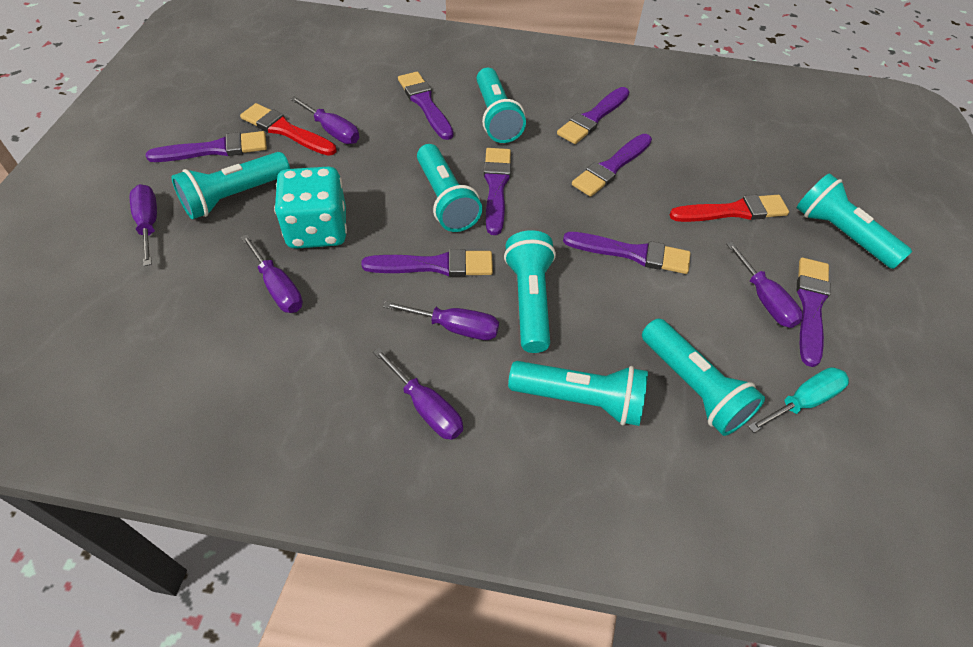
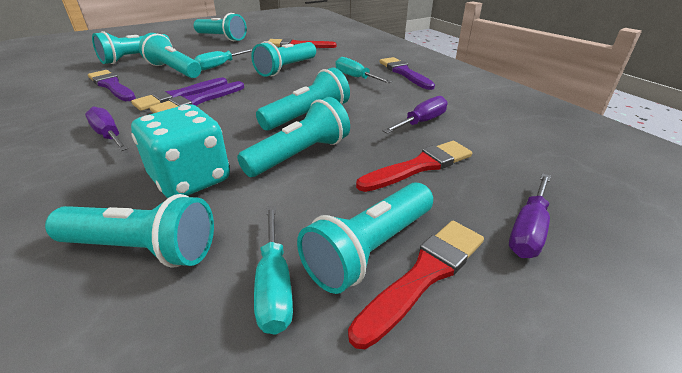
purple brush: [146,131,267,162] [361,249,493,277] [398,72,453,140] [484,148,511,235] [557,87,629,144] [563,232,690,274] [572,134,652,197] [797,258,831,367] = 8 -> [88,70,136,101] [131,78,227,111] [149,81,244,113] [380,57,435,90] = 4
purple screwdriver: [130,184,157,266] [241,234,303,313] [290,96,359,144] [373,348,463,440] [383,301,499,340] [726,241,803,328] = 6 -> [85,107,128,151] [383,96,448,134] [509,173,551,258] = 3
red brush: [240,103,336,156] [670,194,789,222] = 2 -> [269,38,337,48] [348,221,484,349] [356,141,472,192] = 3
turquoise flashlight: [171,152,290,219] [417,144,482,232] [477,68,526,143] [504,230,556,353] [508,361,648,426] [642,319,765,436] [796,173,912,269] = 7 -> [45,194,214,268] [92,31,170,64] [139,33,201,78] [194,13,247,41] [237,97,350,177] [251,41,316,77] [256,67,350,130] [297,182,433,294] = 8
turquoise screwdriver: [748,367,849,433] = 1 -> [194,49,253,70] [254,206,293,335] [336,57,392,83] = 3

